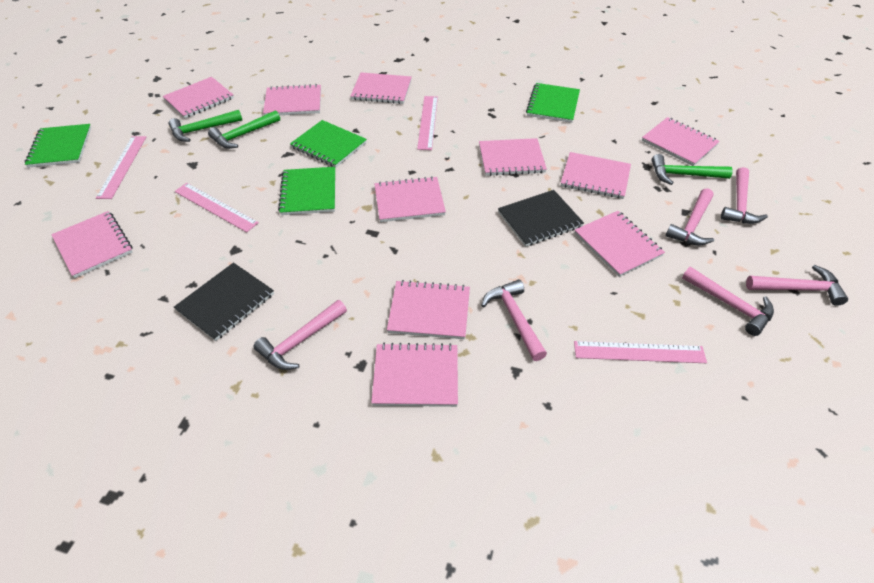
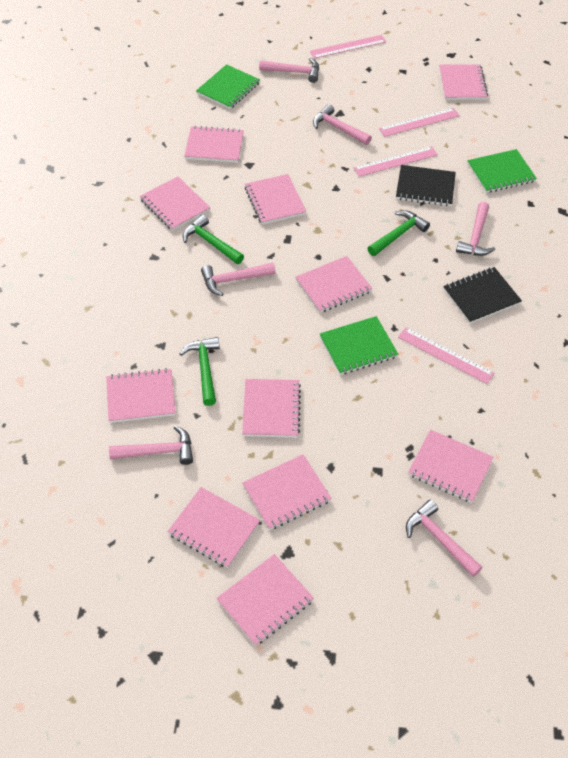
green notebook: [25,124,91,168] [278,167,335,215] [290,120,367,168] [526,83,580,123] = 4 -> [196,64,260,109] [320,316,398,375] [467,149,537,193] = 3

